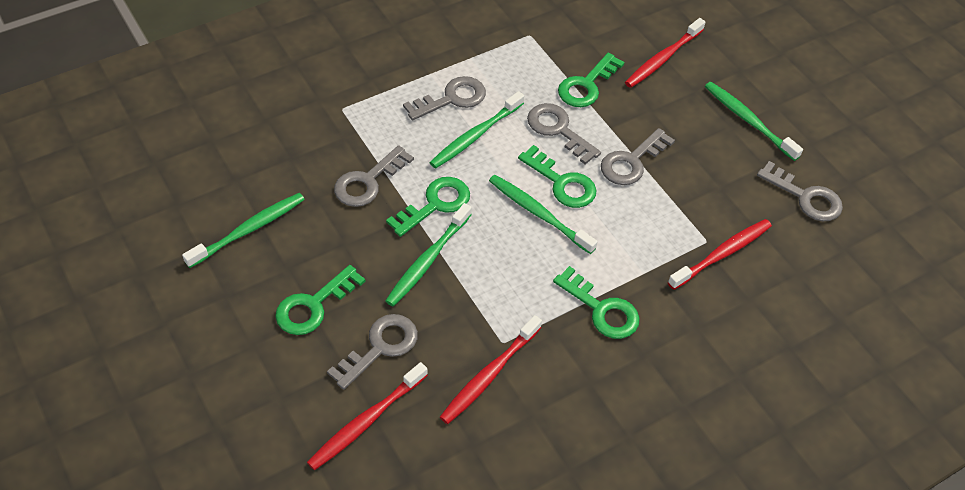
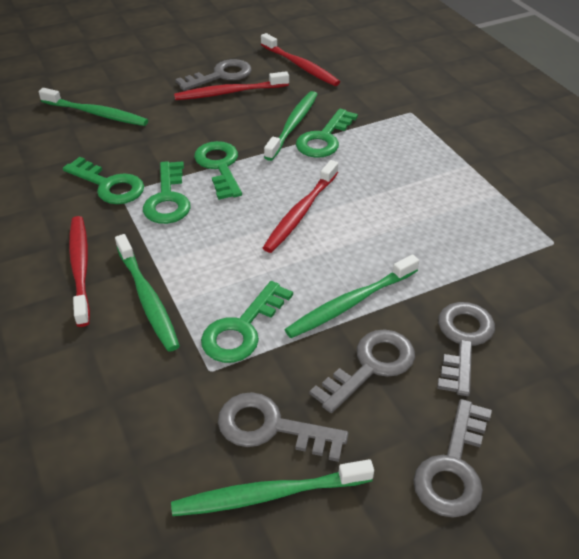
grey key: [327,314,418,390] [334,145,414,207] [403,76,486,120] [527,103,601,164] [601,128,675,185] [757,161,843,221] = 6 -> [175,59,252,91] [218,392,349,462] [309,329,415,413] [414,399,492,518] [437,302,495,396] = 5

